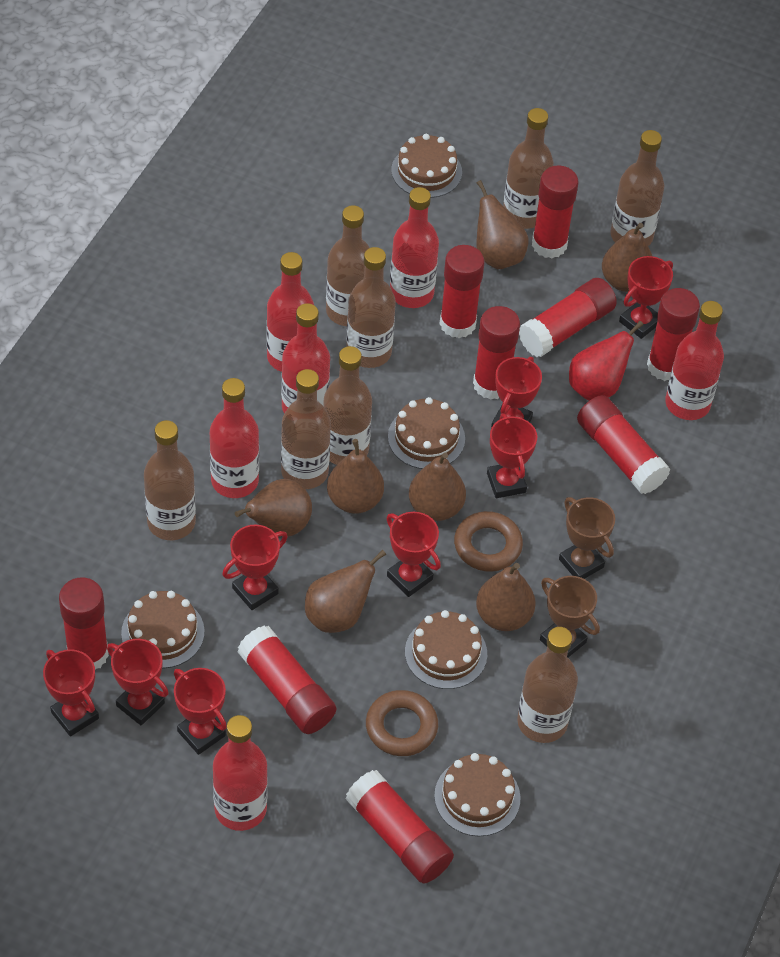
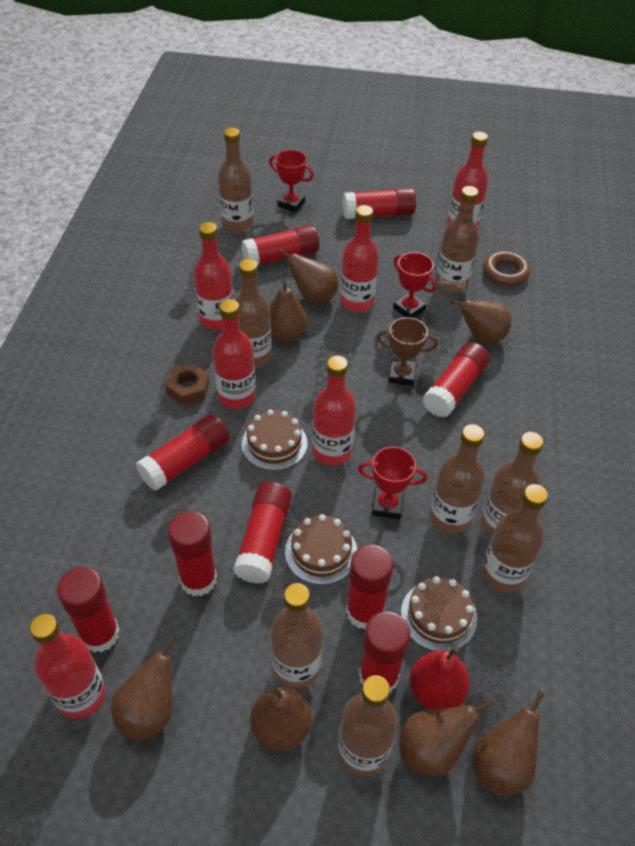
brown cake: [121,591,205,668] [388,397,465,469] [391,134,462,198] [405,610,487,689] [434,753,520,836] = 5 -> [242,409,307,471] [285,514,357,585] [401,576,477,651] = 3
brown nut: none = 0 -> [165,363,210,405] = 1
brown ring: [366,690,438,756] [454,511,523,572] = 2 -> [483,251,530,286] = 1
brown trophy: [540,576,600,657] [559,497,615,579] = 2 -> [377,317,438,386] = 1
red trophy: [43,649,99,736] [107,639,168,726] [174,668,227,755] [222,525,288,610] [386,512,441,597] [487,413,537,498] [491,357,542,428] [619,256,673,339] = 8 -> [269,150,314,212] [358,447,428,519] [393,252,436,318] = 3

